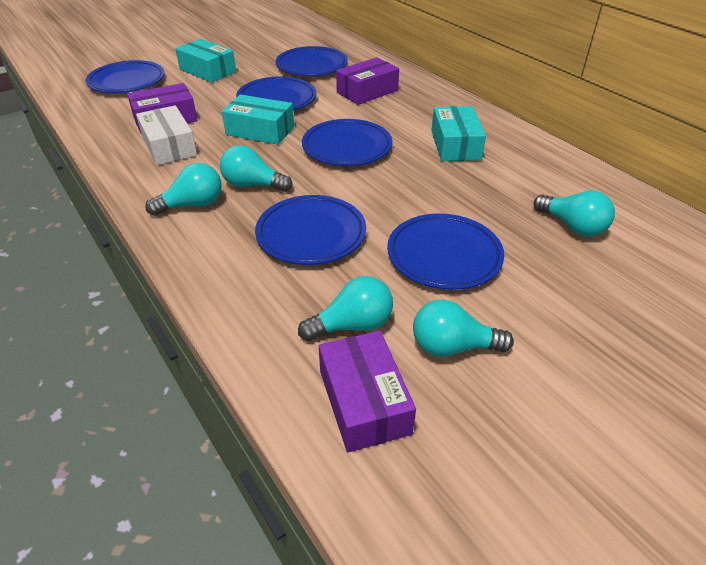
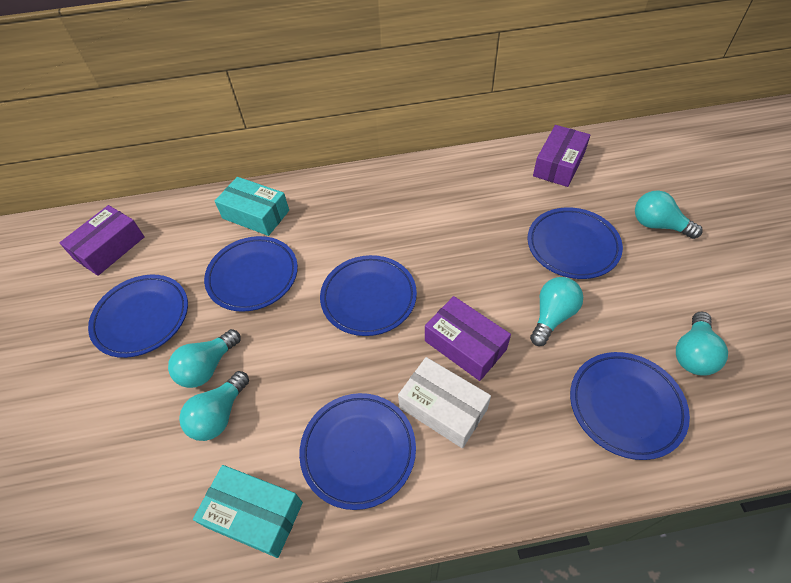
turquoise box: [175,39,236,83] [222,94,294,145] [431,106,486,161] = 3 -> [193,465,303,558] [215,177,289,236] = 2

